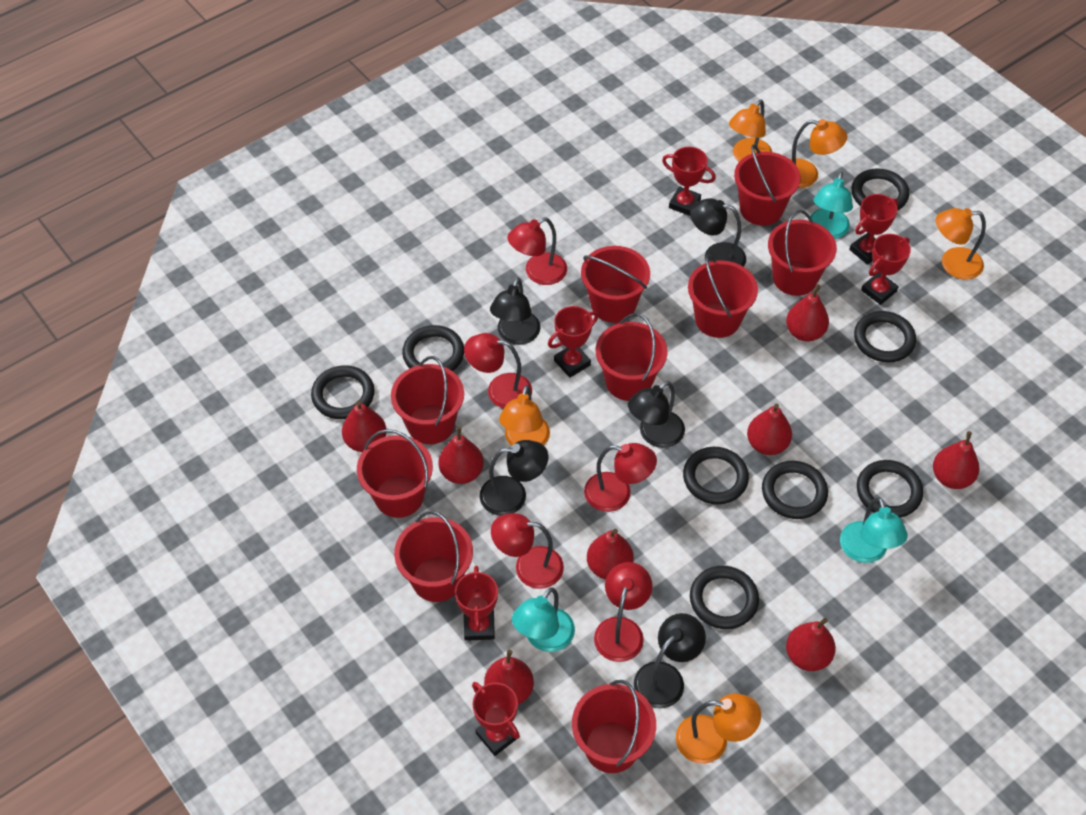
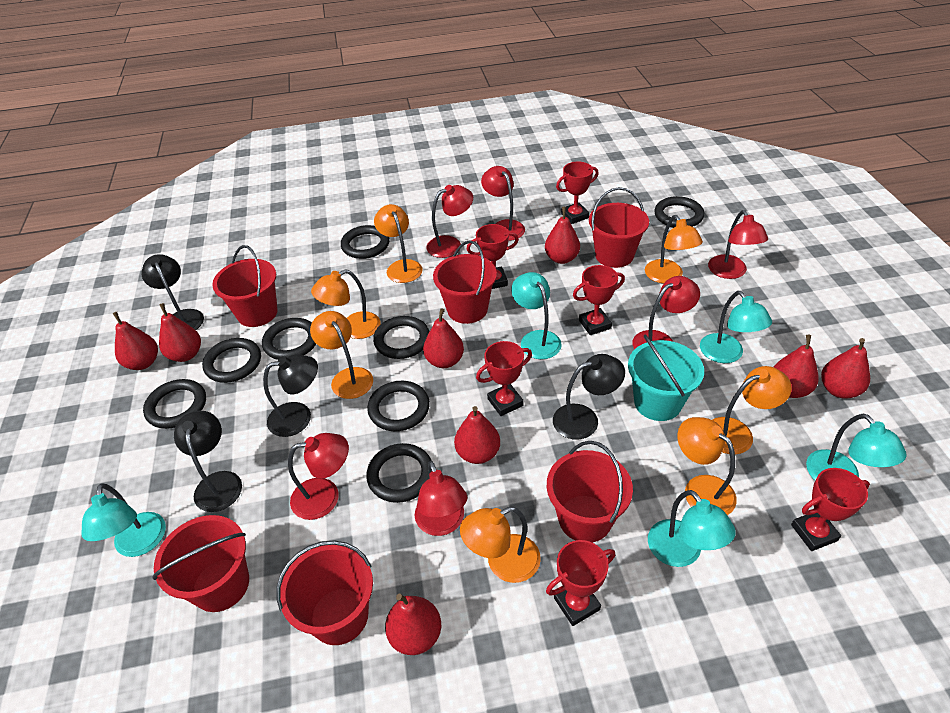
black lamp: [480,440,548,516] [490,277,541,345] [628,381,685,448] [634,613,706,708] [690,198,746,267] = 5 -> [141,254,204,330] [174,410,242,512] [263,354,318,437] [553,354,625,440] = 4
orange lamp: [499,385,550,446] [676,694,761,764] [729,100,772,162] [790,119,847,188] [936,208,986,280] = 5 -> [310,311,373,399] [311,270,380,339] [374,204,422,283] [460,507,541,583] [645,215,703,284] [677,417,737,515] [712,366,792,454] = 7
red bucket: [357,429,433,518] [391,356,464,444] [394,511,473,602] [572,680,656,773] [581,246,650,323] [596,313,667,401] [688,254,758,338] [734,145,801,226] [768,210,837,296] = 9 -> [152,515,249,612] [212,245,278,327] [276,540,373,645] [433,241,497,324] [547,441,633,543] [589,187,649,268] = 6
red lamp: [464,333,532,409] [491,513,564,589] [507,218,567,285] [584,443,657,512] [594,562,652,662] = 5 -> [288,433,349,520] [415,461,467,536] [426,185,473,258] [481,166,525,241] [632,276,700,350] [708,210,768,279] = 6
turquoise bucket: none = 0 -> [628,335,704,421] = 1
turquoise lamp: [512,587,575,652] [810,172,853,239] [840,497,908,563] = 3 -> [81,483,166,557] [511,272,562,359] [648,490,736,567] [700,291,772,363] [806,414,907,480] = 5

